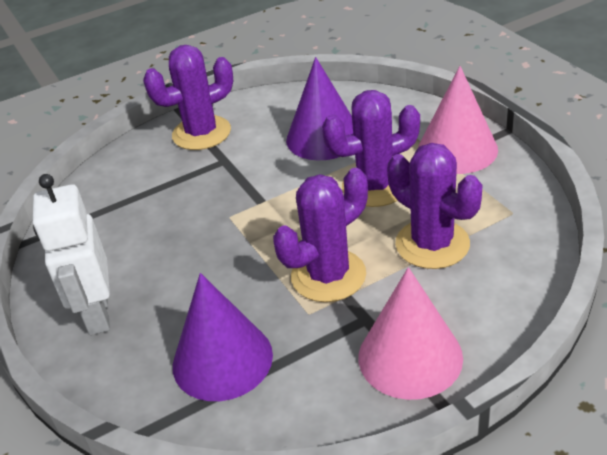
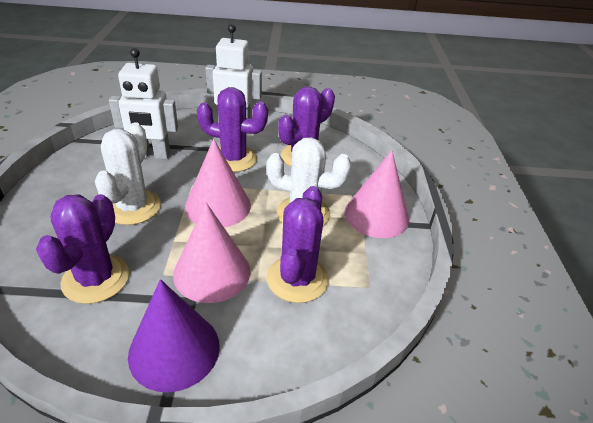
pink cone: [358,267,463,400] [418,66,498,174] = 2 -> [173,202,250,303] [185,139,251,228] [345,150,409,238] = 3
purple cone: [173,273,273,401] [286,57,353,160] = 2 -> [128,279,220,392] = 1
white cactus: none = 0 -> [95,122,161,225] [267,137,351,226] = 2
white robot: [33,174,110,335] = 1 -> [109,48,178,159] [205,24,262,118] = 2

